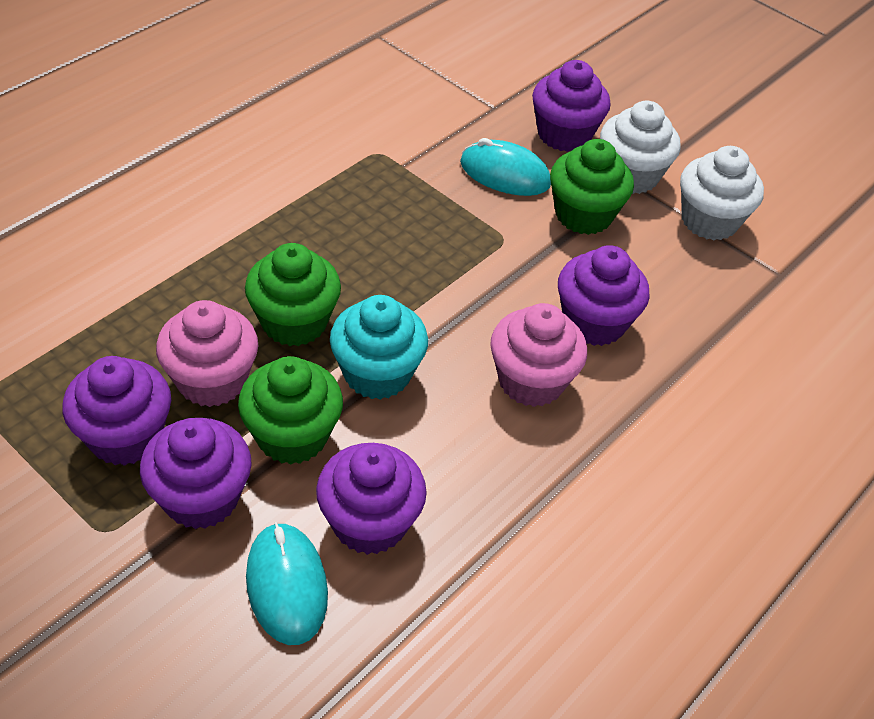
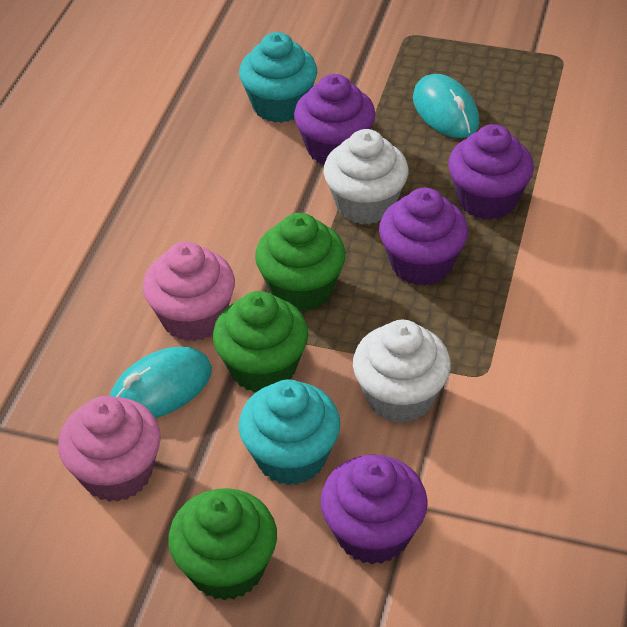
purple cupcake: [62,356,171,466] [140,418,252,529] [316,443,427,555] [532,60,611,152] [558,245,650,346] = 5 -> [294,74,376,165] [320,455,428,564] [379,188,468,286] [448,124,534,220] = 4
turquoise cupcake: [330,295,428,400] = 1 -> [239,32,317,123] [239,379,340,485] = 2

